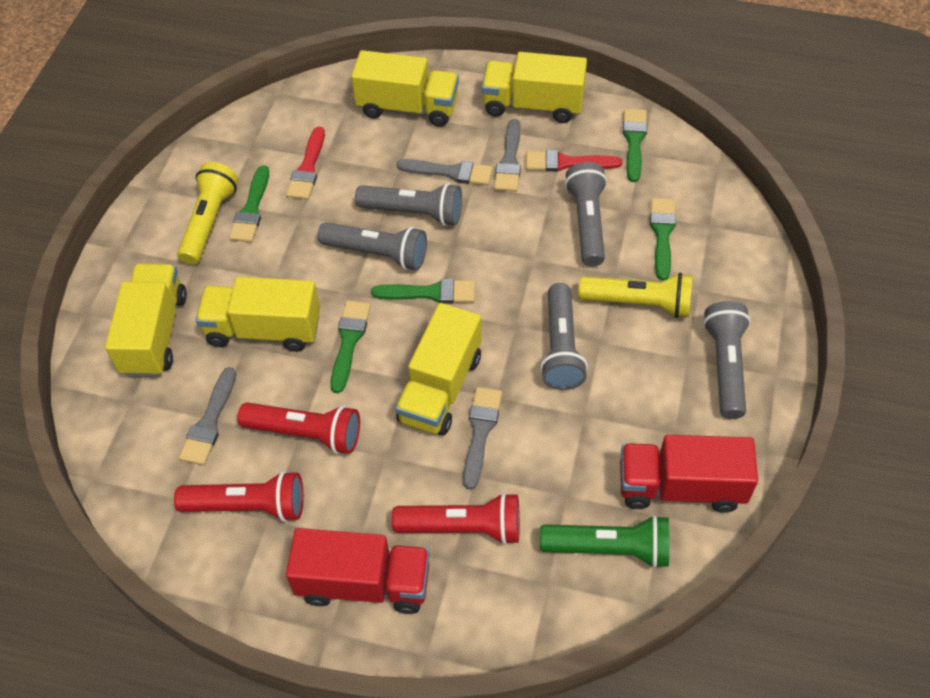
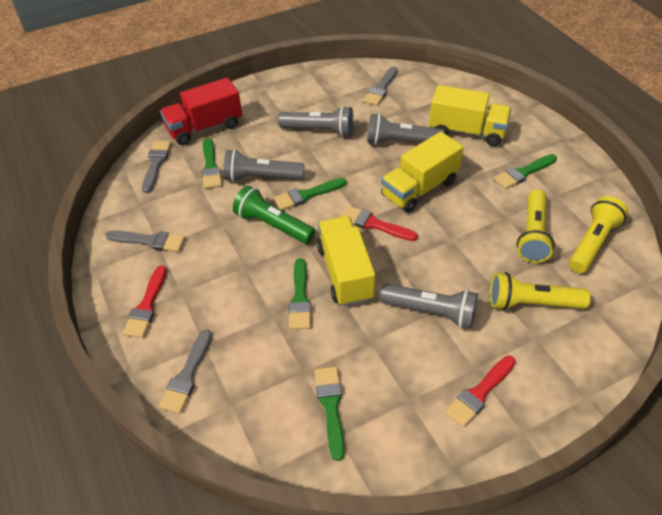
grey flashlight: [318,222,427,270] [355,183,462,226] [540,283,588,390] [565,162,607,267] [703,301,751,419] = 5 -> [224,149,304,182] [278,106,353,137] [367,114,445,145] [379,284,478,329] = 4
red brush: [286,126,325,200] [526,150,622,172] = 2 -> [123,266,167,338] [341,206,418,241] [445,355,516,427] = 3
red flashlight: [174,471,304,522] [237,402,360,454] [392,493,520,545] = 3 -> none = 0
red truck: [286,528,430,614] [620,435,758,513] = 2 -> [160,78,242,145] = 1
yellow flashlight: [177,162,238,265] [578,272,693,318] = 2 -> [490,272,591,310] [517,189,555,263] [569,196,628,273] = 3
yellow truck: [105,264,187,377] [196,277,320,352] [351,50,459,127] [395,303,482,436] [481,52,587,123] = 5 -> [317,216,375,306] [381,132,464,213] [429,85,512,146] = 3

